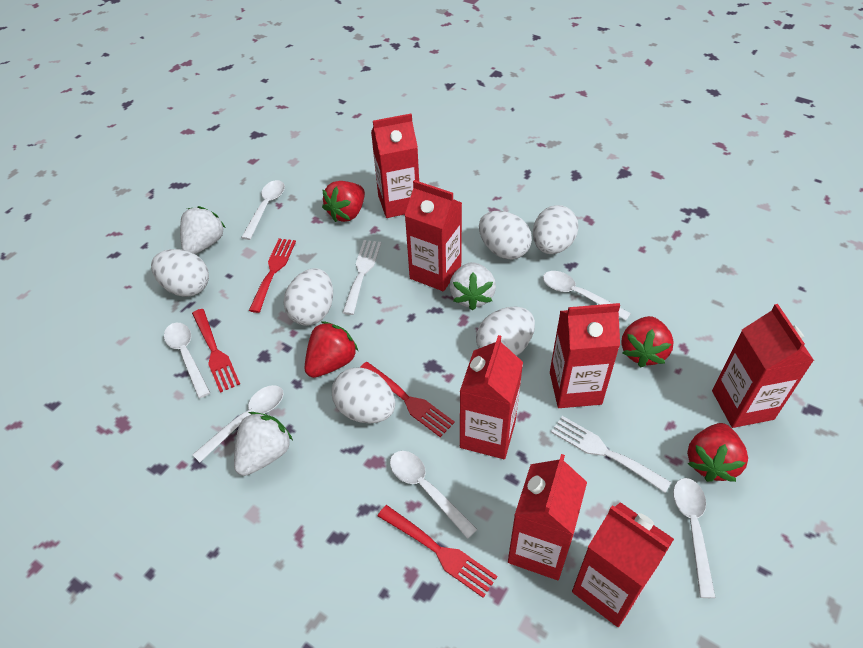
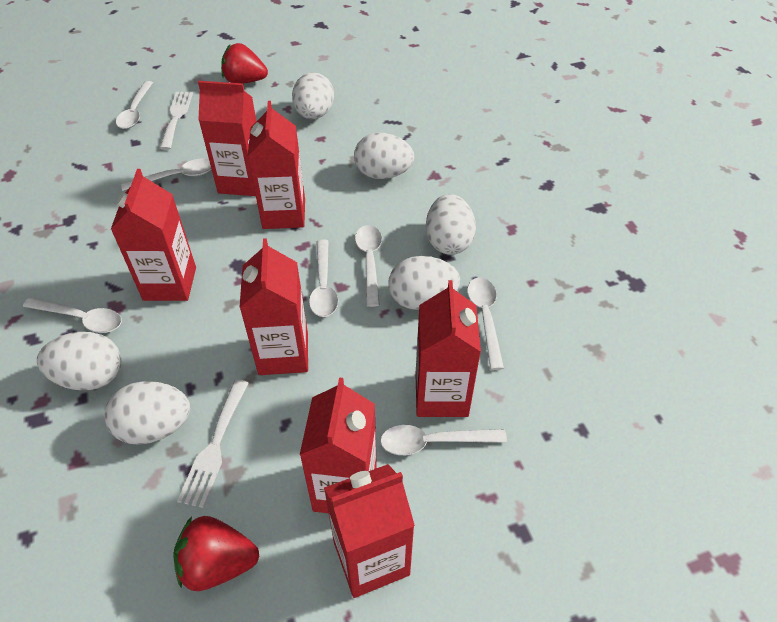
red fork: [192,309,240,393] [249,238,296,313] [360,362,455,437] [378,505,497,598] = 4 -> none = 0
red strawberry: [305,321,358,378] [322,181,365,222] [621,316,674,368] [687,423,748,482] = 4 -> [173,516,259,591] [221,43,268,84] = 2
white spoon: [164,323,210,398] [192,385,284,462] [241,180,285,240] [390,451,477,539] [543,271,631,321] [673,478,716,598] = 6 -> [23,297,122,333] [116,81,153,129] [121,159,211,191] [309,240,338,317] [355,225,382,307] [380,425,507,455] [467,277,504,370] = 7
white strawberry: [180,206,226,254] [234,412,293,476] [449,262,496,311] = 3 -> none = 0

